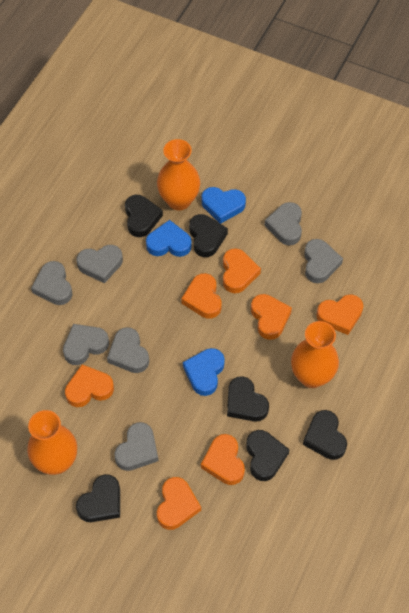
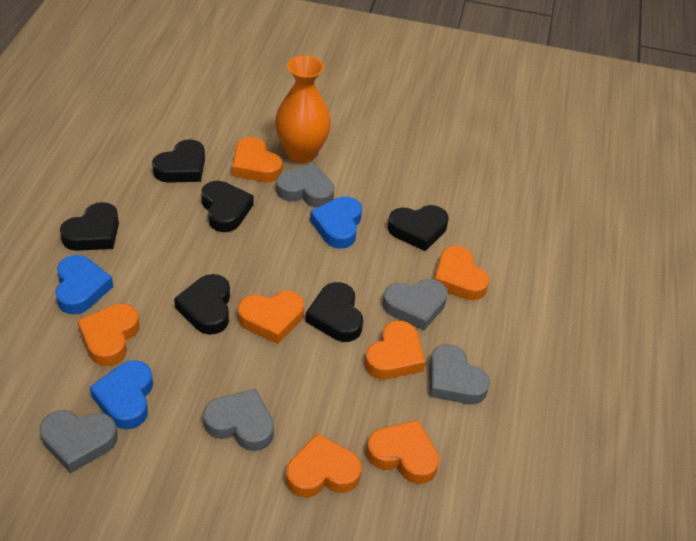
grey heart: [31,261,72,305] [63,324,109,365] [77,245,123,284] [107,327,149,373] [114,422,159,471] [264,202,302,245] [304,239,343,283] = 7 -> [40,410,117,473] [203,389,274,451] [276,163,335,208] [383,279,448,330] [429,344,490,404] = 5
orange vase: [27,410,77,475] [157,139,200,211] [291,321,339,388] = 3 -> [275,55,331,163] = 1

